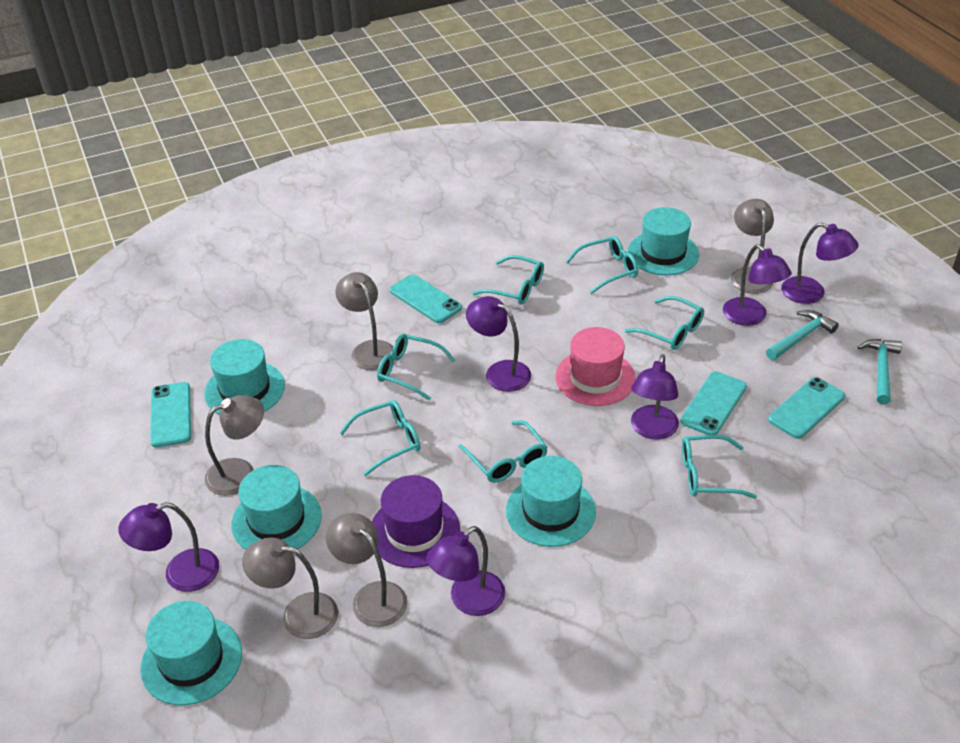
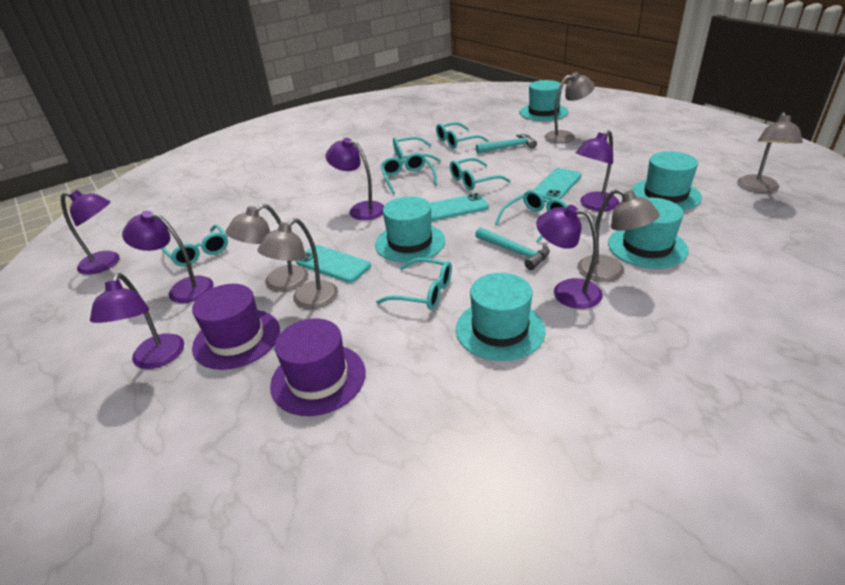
pink hat: [555,327,636,406] = 1 -> none = 0
purple hat: [372,475,460,568] = 1 -> [192,284,280,370] [270,318,366,416] = 2
turquoise phone: [150,382,191,447] [390,274,462,323] [680,371,747,435] [768,377,845,439] = 4 -> [296,245,371,283] [430,193,489,221] [534,168,582,200] = 3

